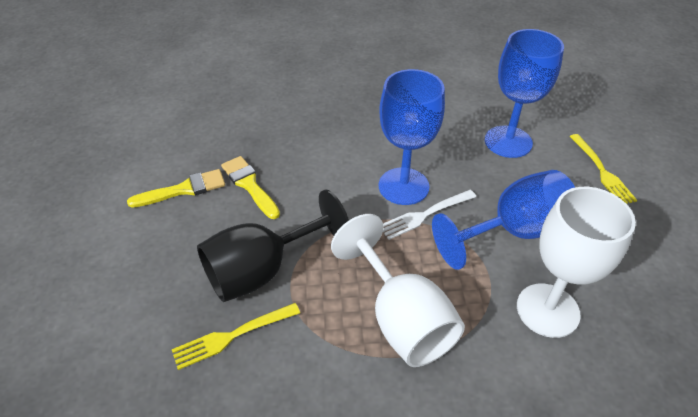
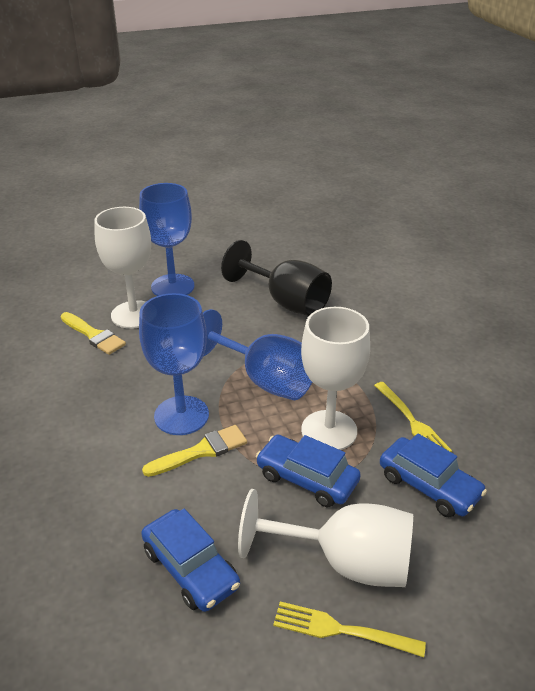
blue car: none = 0 -> [141,509,240,612] [256,435,361,507] [380,434,487,517] = 3
white fork: [383,190,476,240] = 1 -> none = 0
white goblet: [331,214,465,367] [517,187,636,338] = 2 -> [94,207,151,329] [238,489,413,587] [301,307,370,450] = 3

